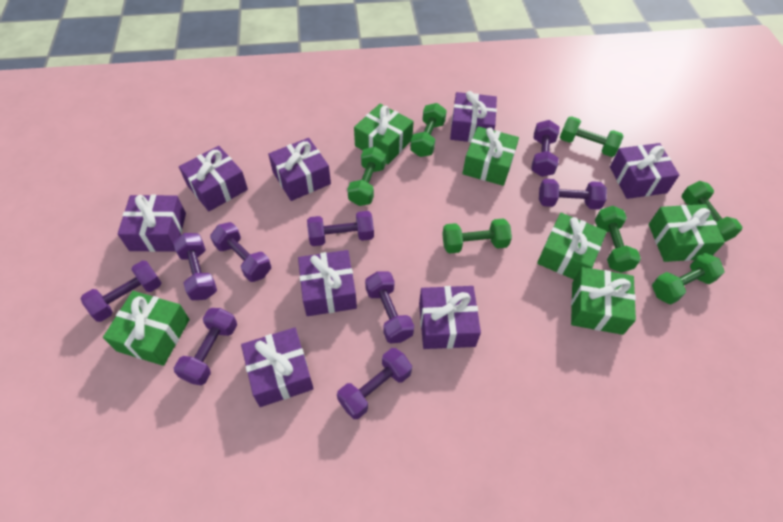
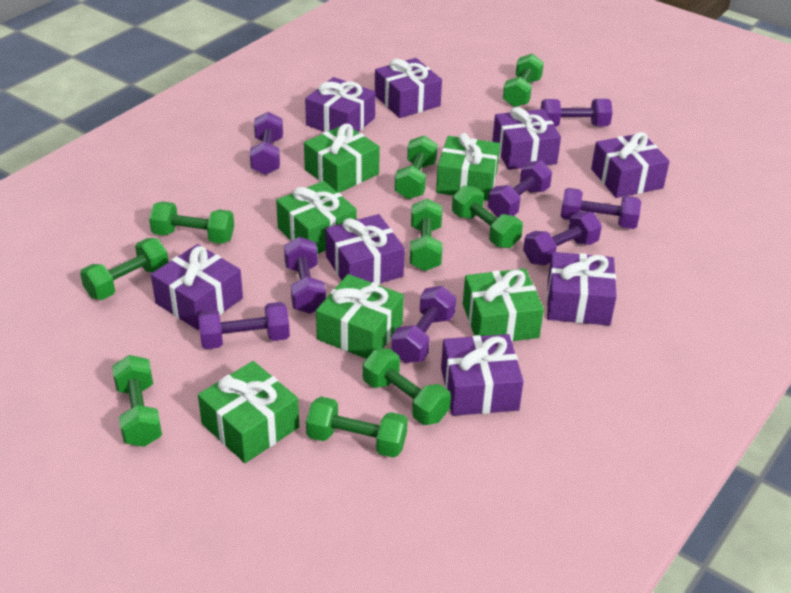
green dumbbell: [347,147,386,206] [410,103,447,157] [442,219,512,254] [560,116,623,157] [595,206,641,272] [652,253,724,304] [682,181,742,242] = 7 -> [80,238,169,300] [112,355,162,447] [149,201,234,244] [306,396,408,458] [363,348,451,425] [394,135,438,199] [410,198,442,271] [452,185,523,248] [503,54,544,107] = 9
purple dumbbell: [81,261,161,322] [173,233,217,300] [174,308,237,385] [210,222,271,282] [307,211,374,246] [337,348,412,419] [365,271,414,344] [531,120,559,177] [539,179,607,210] = 9 -> [198,302,290,349] [250,112,283,175] [284,237,326,314] [392,286,456,363] [488,160,552,217] [523,211,602,266] [541,99,613,127] [561,188,641,229] = 8

